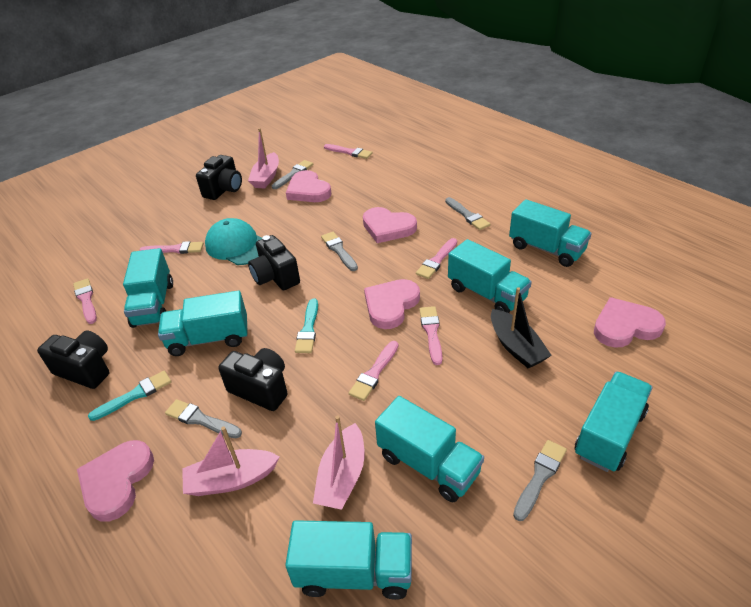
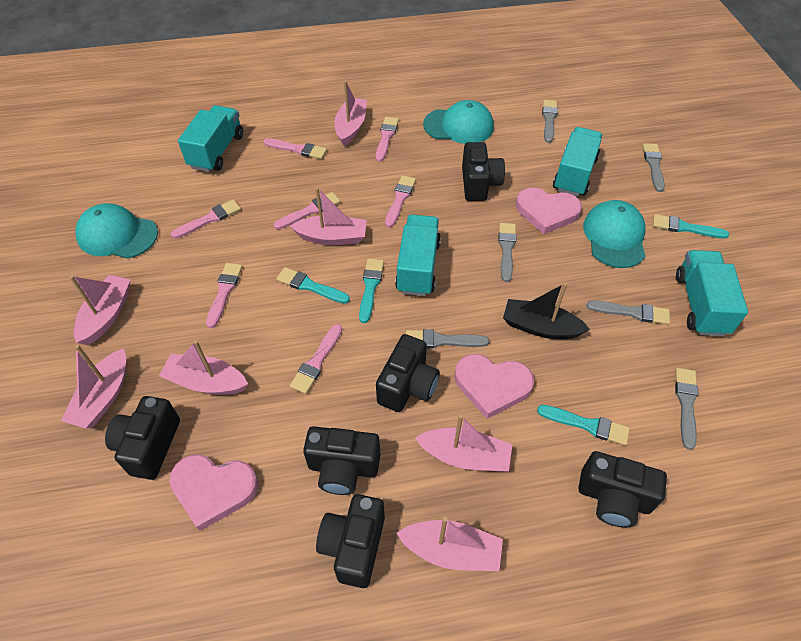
black camera: [37,331,109,389] [196,155,242,200] [218,348,288,411] [248,235,300,290] = 4 -> [105,396,180,480] [303,426,381,495] [316,494,385,588] [376,334,440,412] [462,142,505,201] [578,451,667,528] = 6
grey brush: [165,399,242,438] [272,160,313,189] [321,232,358,271] [445,197,490,230] [513,440,567,521] = 5 -> [406,329,489,348] [498,223,516,282] [542,100,558,143] [586,300,670,325] [643,143,665,192] [675,368,699,450] = 6
pink boat: [182,426,280,496] [248,128,279,189] [313,416,364,510] = 3 -> [61,345,126,429] [70,275,131,345] [159,340,248,395] [290,187,367,245] [334,81,367,146] [396,517,503,571] [415,415,512,471] = 7
pink brush: [73,278,97,324] [139,241,204,254] [324,144,373,159] [349,341,398,401] [416,238,457,279] [419,306,442,365] = 6 -> [171,199,241,239] [206,263,243,328] [263,138,327,159] [274,192,340,229] [290,324,342,394] [376,117,399,162] [385,175,416,227] = 7
pink heart: [77,440,154,522] [286,170,331,202] [363,207,417,243] [364,279,420,329] [594,297,666,348] = 5 -> [169,454,258,531] [455,354,534,419] [516,188,582,234] = 3
turquoise brush: [88,371,171,421] [295,299,318,353] = 2 -> [276,267,350,304] [359,258,384,323] [537,405,630,446] [653,214,729,239] = 4
turquoise cap: [205,218,262,265] = 1 -> [75,203,158,259] [423,100,494,144] [583,200,646,268] = 3
turquoise truck: [123,248,173,328] [158,290,248,356] [285,520,412,600] [375,396,484,503] [448,239,532,313] [509,199,592,267] [575,371,653,472] = 7 -> [178,105,243,172] [395,215,441,296] [553,127,602,196] [676,250,748,336] = 4

